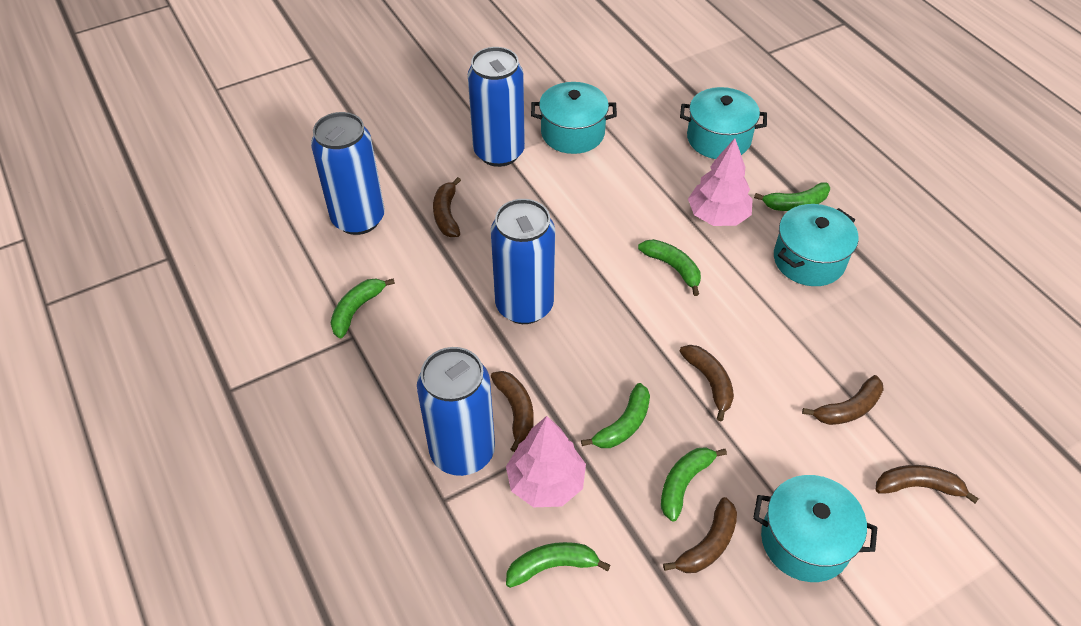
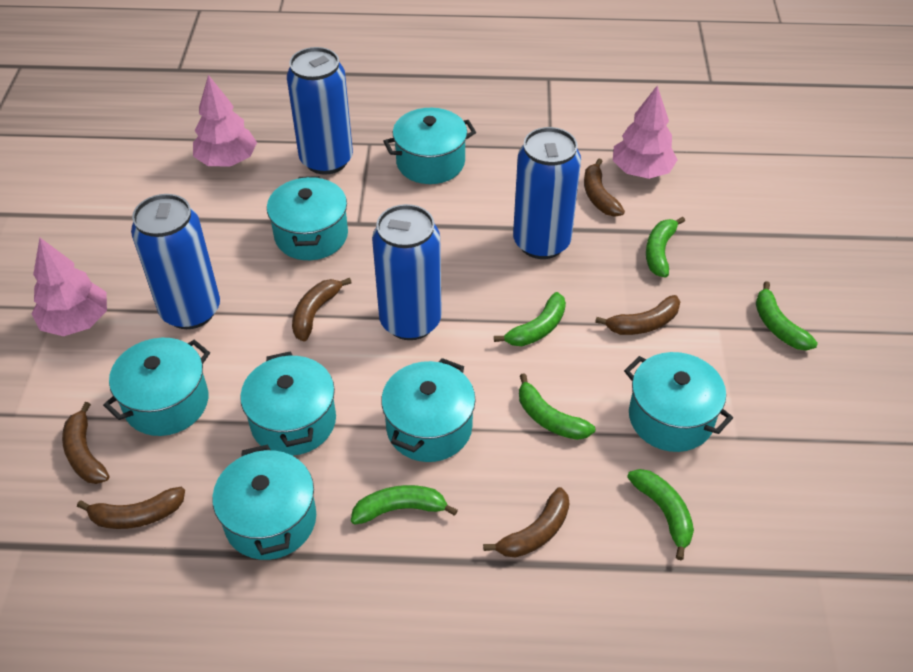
pink tree: [506,416,586,507] [688,138,753,226] = 2 -> [32,238,107,336] [193,75,257,166] [613,86,678,179] = 3
turquoise pot: [531,82,617,154] [680,87,767,159] [753,475,877,582] [774,204,859,286] = 4 -> [103,338,210,436] [212,444,316,560] [240,352,336,456] [267,176,348,260] [381,358,475,462] [383,108,476,184] [624,352,733,452] = 7

